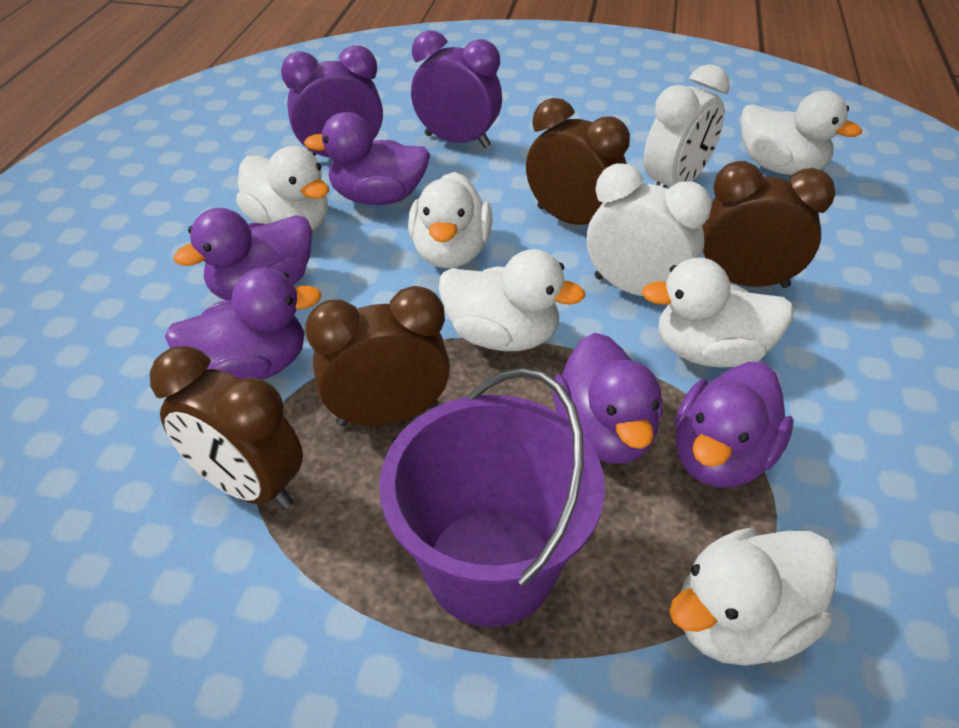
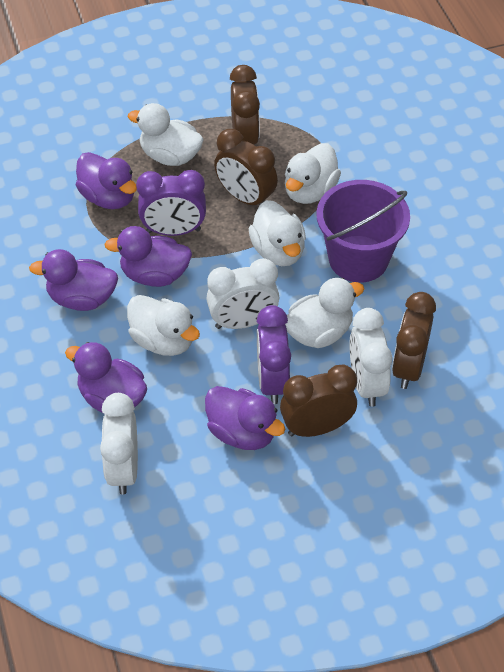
white clock: [587,163,712,296] [643,64,730,188] = 2 -> [100,393,138,495] [206,259,279,329] [349,308,392,407] = 3
white duck: [236,146,329,231] [408,172,492,269] [438,249,585,351] [642,258,793,368] [669,528,837,666] [741,91,862,175] = 6 -> [127,295,200,356] [128,103,204,166] [249,200,306,266] [285,143,341,204] [285,278,364,348] = 5

